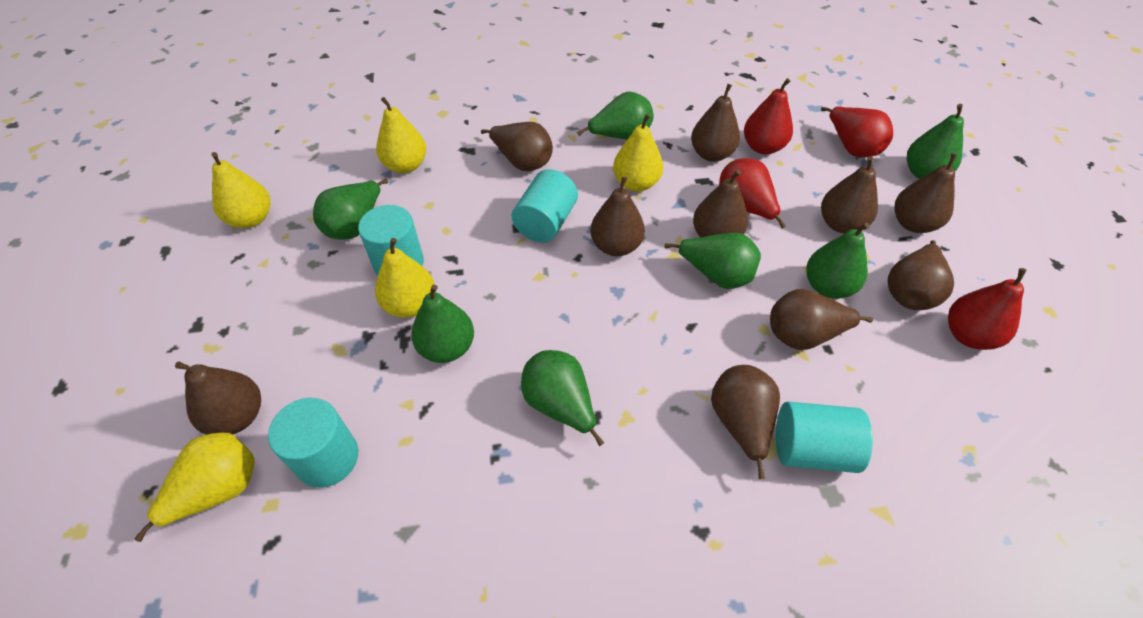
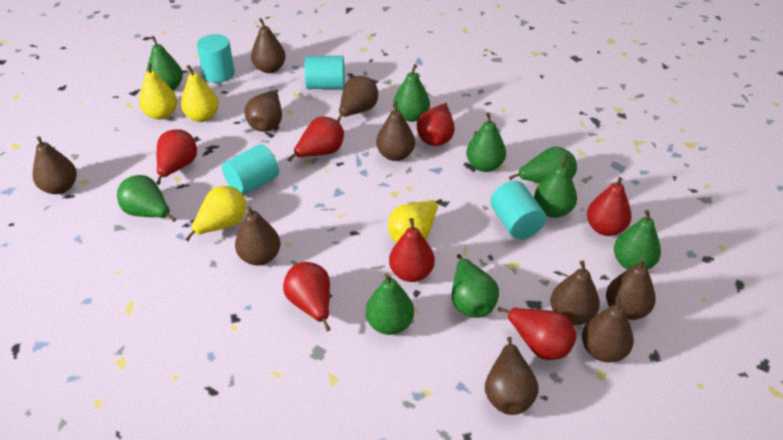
green pear: [313,179,388,240] [411,285,474,363] [521,350,605,446] [577,92,653,140] [664,233,761,289] [806,223,870,299] [907,104,964,179] = 7 -> [117,175,177,222] [147,36,183,90] [366,273,414,335] [393,64,430,122] [452,254,499,318] [466,112,506,172] [509,146,577,183] [534,156,577,218] [614,210,661,270] = 9
red pear: [719,158,786,229] [744,78,793,154] [821,106,893,157] [948,268,1026,350] = 4 -> [156,129,197,185] [283,262,331,331] [287,117,344,162] [389,218,435,282] [417,103,455,146] [498,307,577,360] [587,177,632,236] = 7
yellow pear: [134,433,254,542] [211,152,271,228] [375,238,435,318] [376,97,426,173] [613,114,663,192] = 5 -> [139,63,177,120] [181,65,219,122] [185,186,246,241] [388,199,442,243] = 4

